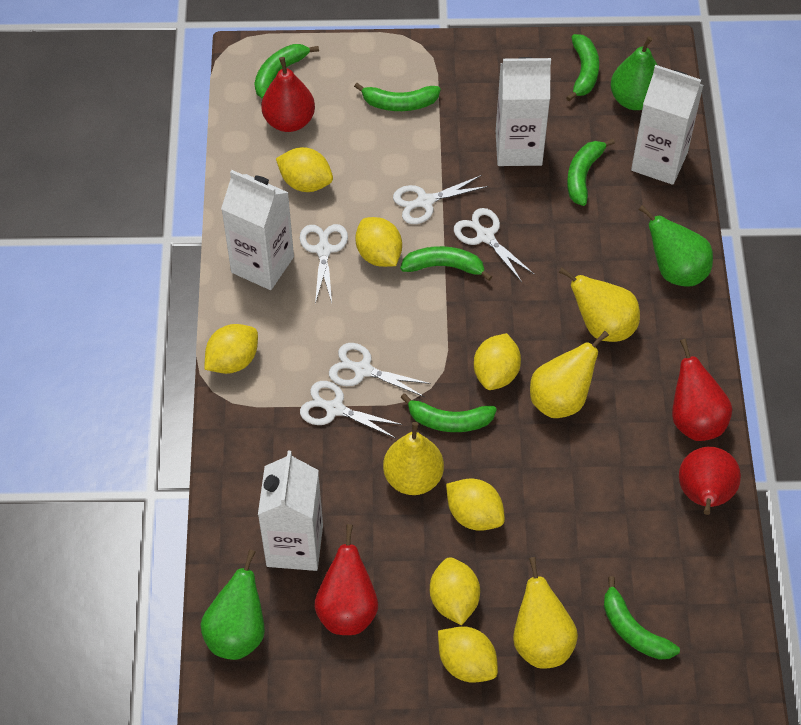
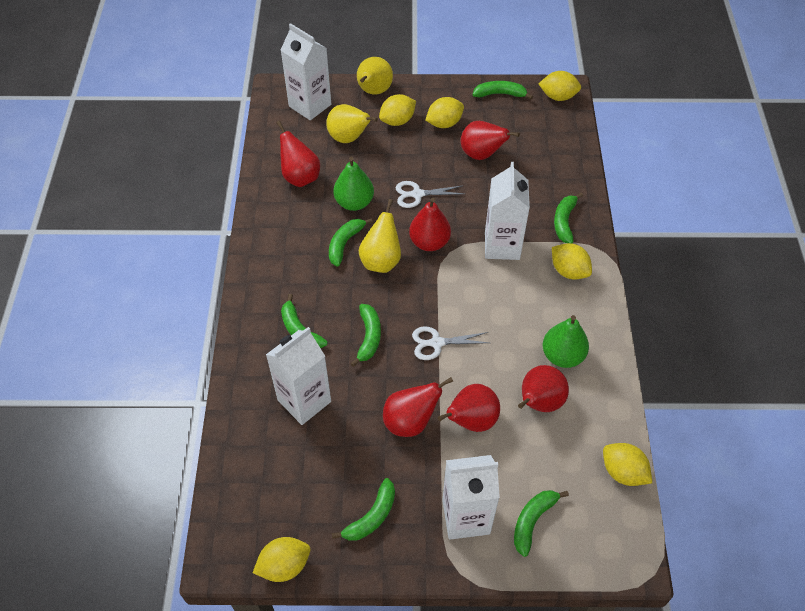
green pear: [201,549,265,660] [610,36,657,110] [638,205,713,287] = 3 -> [333,157,374,211] [543,315,589,368] = 2
red pear: [261,57,315,132] [314,524,378,635] [672,339,733,441] [679,447,741,515] = 4 -> [276,121,320,187] [383,377,454,437] [409,197,451,251] [438,384,500,432] [461,121,520,160] [518,365,569,412] = 6
white scissors: [300,224,348,304] [300,381,403,438] [329,343,431,397] [393,175,488,224] [454,208,535,282] = 5 -> [395,181,464,208] [412,326,490,360] = 2
yellow lemon: [205,324,258,374] [276,147,333,192] [355,217,402,267] [430,557,480,625] [438,626,498,683] [446,479,505,531] [474,333,521,390] = 7 -> [253,537,310,582] [379,94,416,126] [426,97,464,128] [539,71,581,101] [552,243,592,280] [603,443,652,486] = 6
yellow pear: [383,422,444,495] [513,557,578,669] [530,331,609,418] [559,267,640,342] = 4 -> [326,104,378,143] [357,57,393,94] [359,199,401,273] = 3

